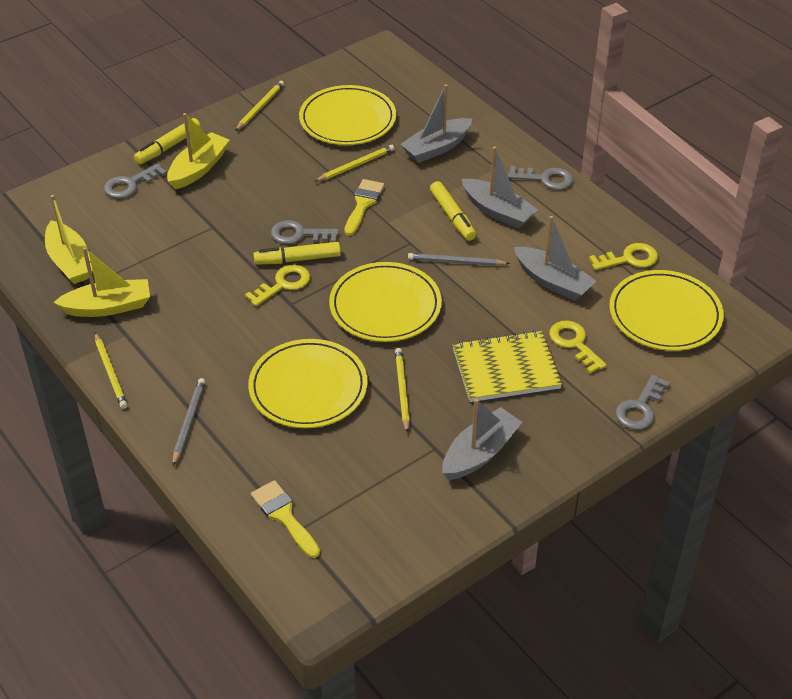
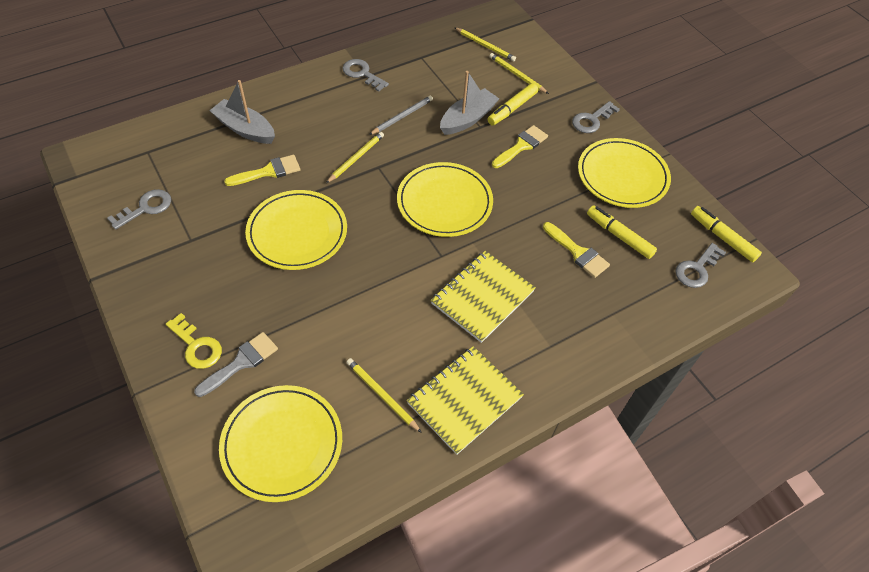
grey boat: [400,84,472,163] [442,399,522,480] [461,146,538,229] [514,216,596,301] = 4 -> [209,80,275,144] [440,71,499,135] = 2
grey brush: none = 0 -> [194,332,278,397] = 1
grey pencil: [172,378,205,466] [408,253,510,266] = 2 -> [369,96,433,135] = 1
yellow boat: [45,195,93,284] [53,247,150,317] [167,113,230,189] = 3 -> none = 0
yellow brush: [251,480,320,558] [344,179,385,236] = 2 -> [224,155,300,186] [492,125,548,168] [543,222,610,278] = 3
yellow key: [245,265,310,306] [549,320,607,374] [589,243,658,270] = 3 -> [166,313,222,369] = 1
yellow notebook: [452,330,562,402] = 1 -> [407,346,524,455] [431,251,536,343] = 2

